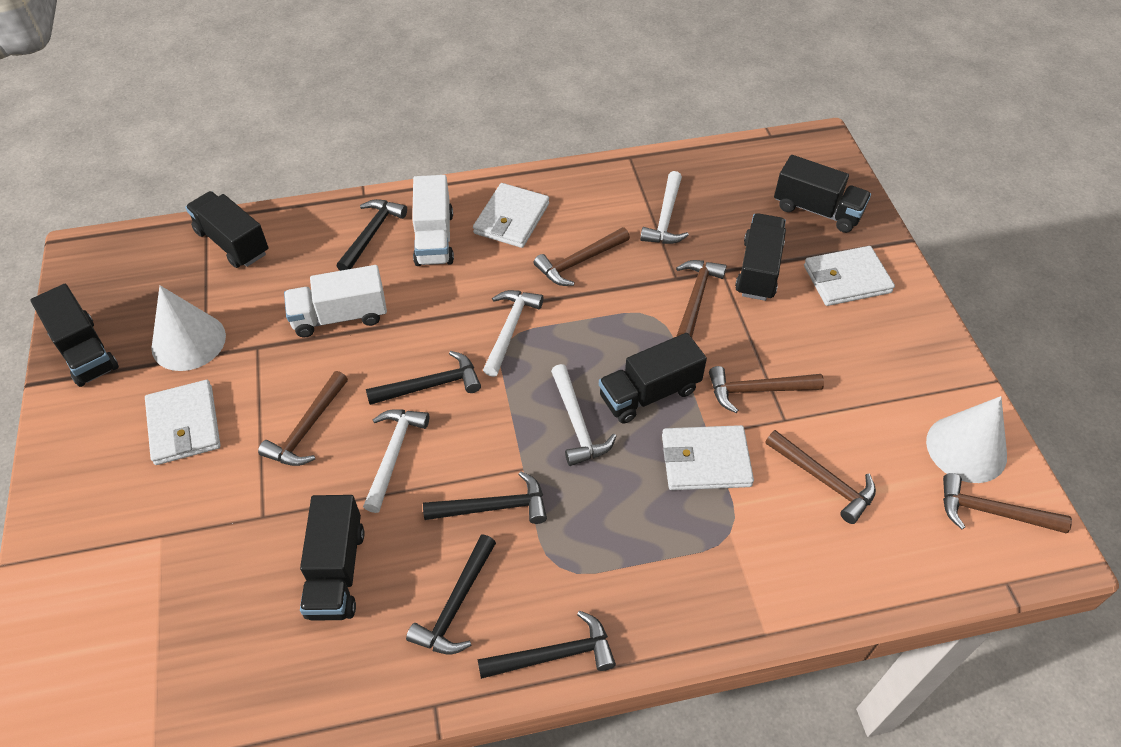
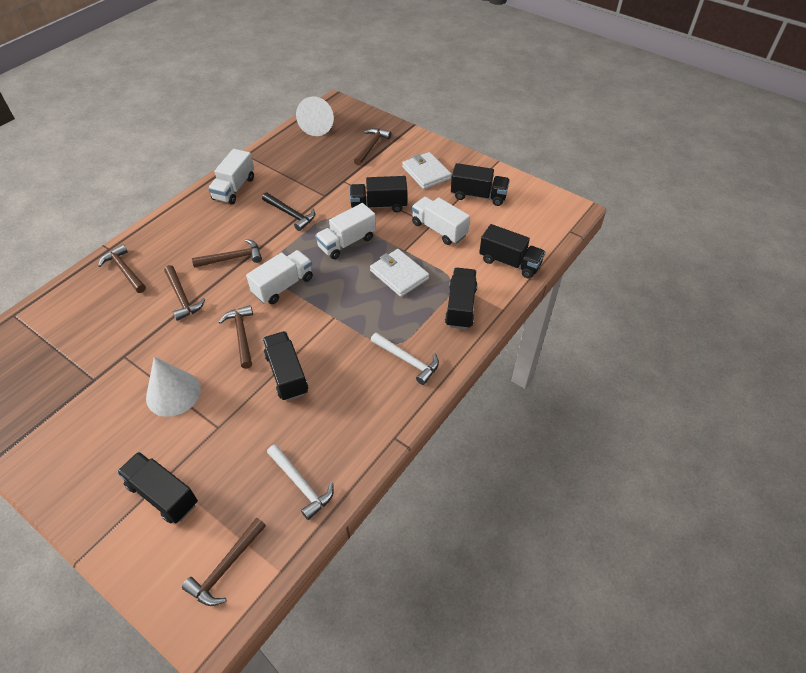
black hammer: [337,199,407,271] [366,351,481,405] [406,535,496,654] [423,471,547,524] [477,611,616,679] = 5 -> [262,193,315,231] = 1
white hammer: [363,409,429,513] [483,290,543,377] [551,364,616,466] [640,171,689,244] = 4 -> [267,444,334,520] [371,332,439,385] = 2
white truck: [284,265,387,338] [412,175,454,266] = 2 -> [208,149,254,205] [246,250,313,304] [315,203,376,259] [412,197,470,245] = 4
white wallet: [145,380,221,465] [473,183,549,248] [662,425,754,490] [804,246,895,306] = 4 -> [370,249,429,297] [402,152,452,189] = 2

